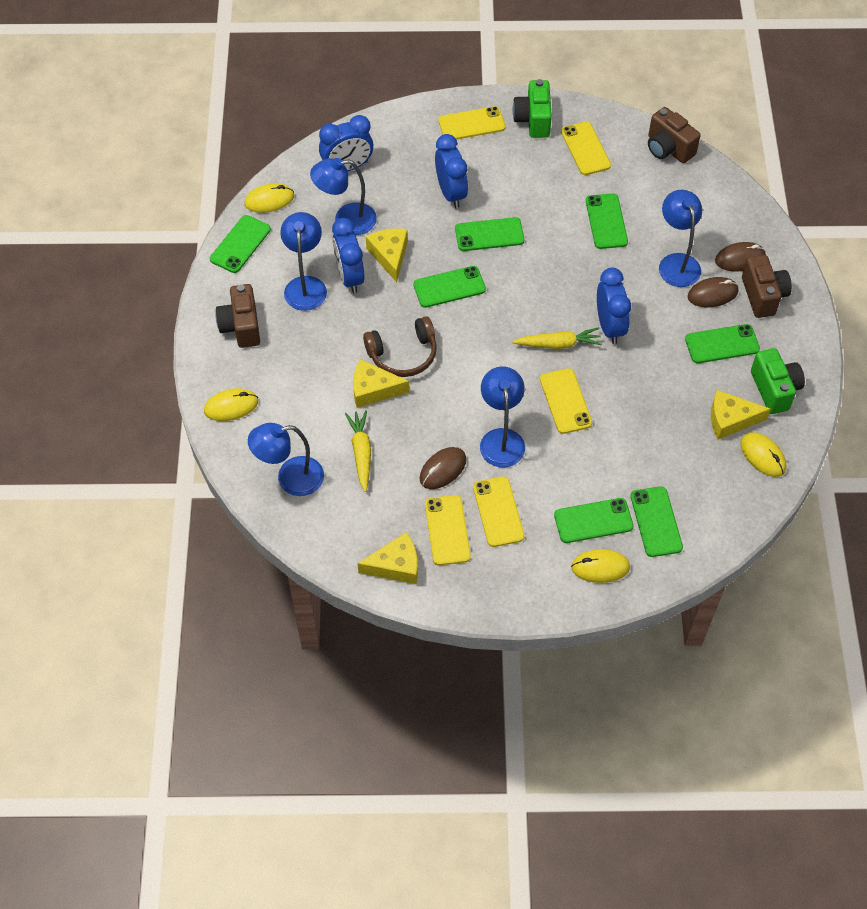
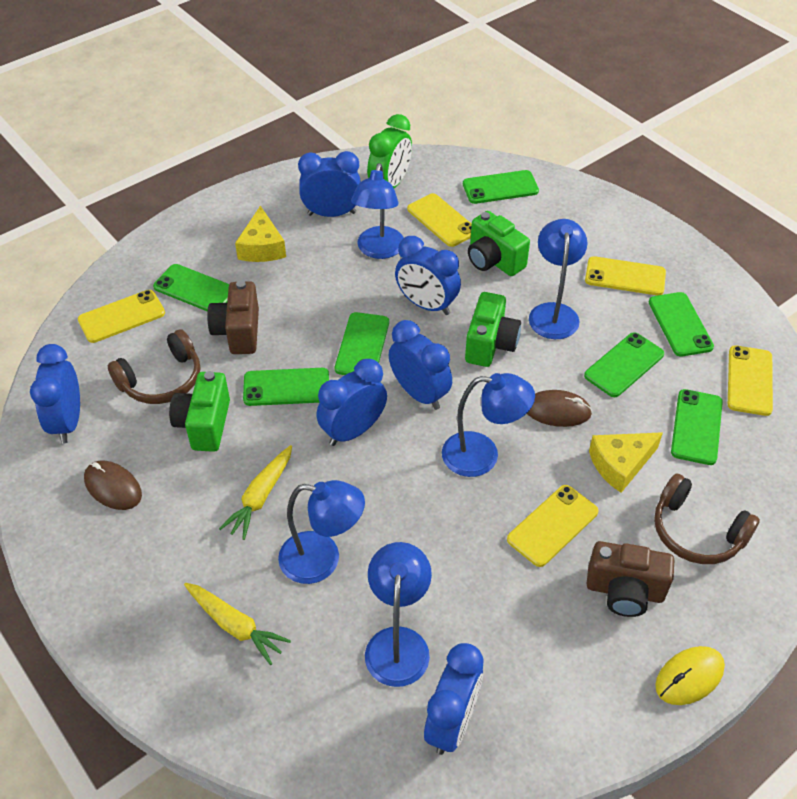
blue clock: [319,115,373,171] [332,218,364,293] [435,134,468,208] [597,267,631,344] = 4 -> [30,344,80,444] [298,151,361,217] [316,359,387,446] [389,320,452,410] [395,236,461,315] [424,643,484,755] = 6
brown camera: [216,284,260,348] [648,107,701,163] [742,255,792,318] = 3 -> [207,280,259,354] [587,541,674,617] = 2
brown headphones: [363,316,437,377] = 1 -> [108,329,200,404] [654,474,760,564] = 2
brown mouse: [419,447,466,489] [688,277,739,307] [715,242,766,271] = 3 -> [84,461,142,510] [527,390,592,427] = 2
green camera: [513,79,552,138] [751,348,805,414] = 2 -> [169,371,230,452] [465,292,521,367] [468,211,530,276] = 3
green clock: none = 0 -> [367,114,412,188] = 1
yellow cheese: [353,359,409,408] [357,532,418,584] [366,228,408,282] [711,390,771,440] = 4 -> [235,205,286,262] [589,432,663,493] = 2
yellow mouse: [204,388,258,421] [245,183,294,213] [571,549,630,583] [740,432,786,477] = 4 -> [655,646,725,705] = 1

